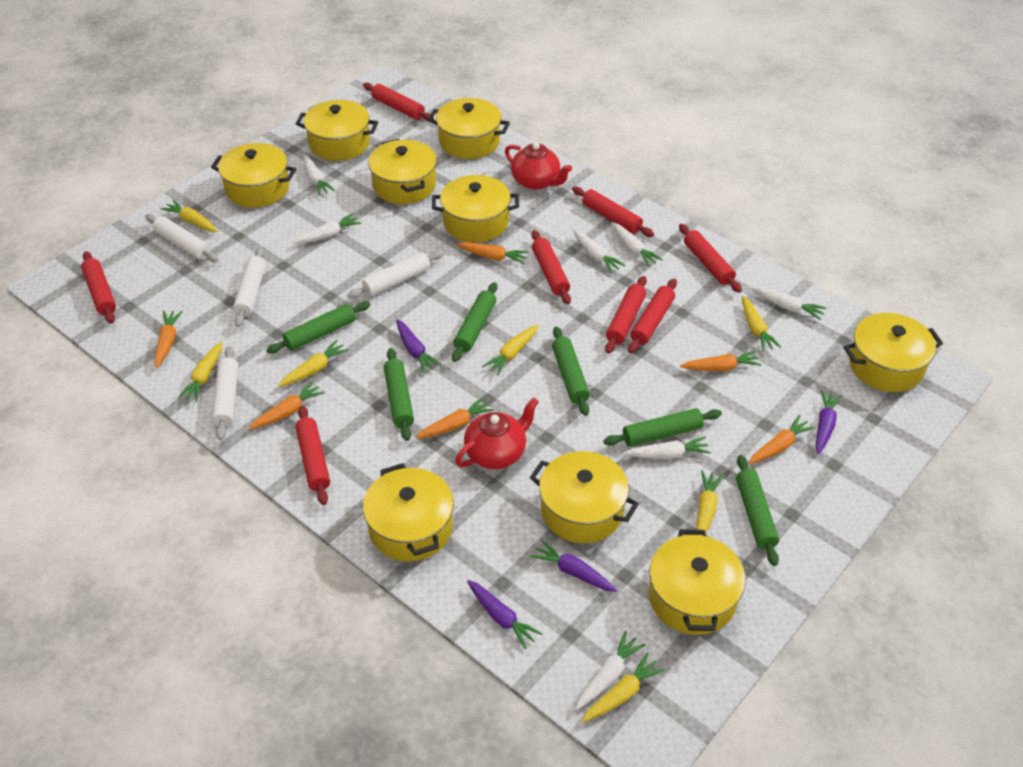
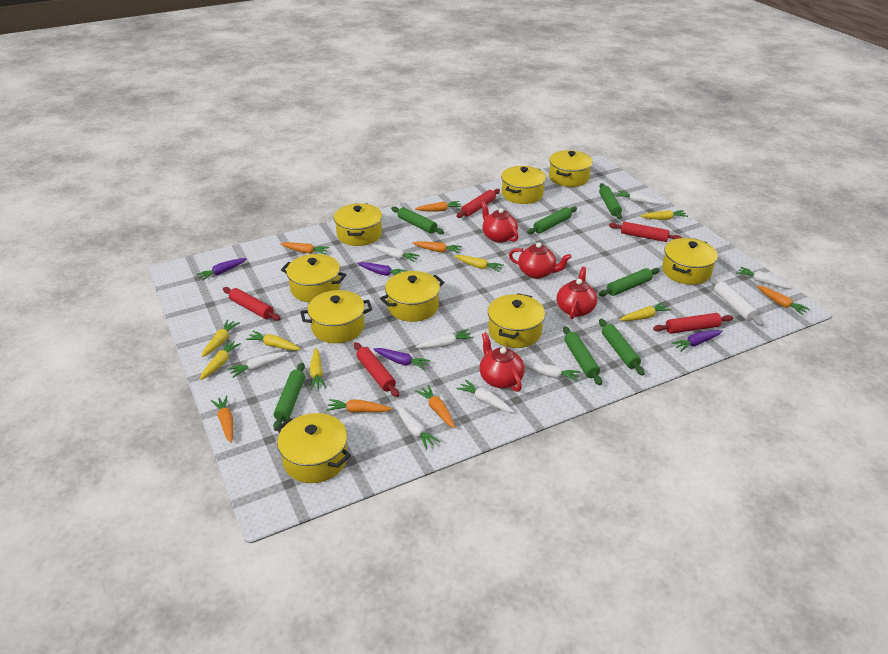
green rolling pin: [266,301,370,354] [384,348,414,441] [452,282,498,362] [552,327,590,416] [604,408,722,447] [736,455,779,566] = 6 -> [273,362,305,431] [391,207,444,234] [527,207,577,234] [563,326,602,385] [599,183,622,219] [599,268,660,296] [599,319,645,376] = 7
orange carrot: [154,311,183,368] [249,381,325,430] [415,397,494,439] [456,242,529,264] [680,351,761,371] [749,415,815,464] = 6 -> [211,396,233,443] [281,242,329,254] [326,399,392,413] [412,241,462,253] [415,201,462,212] [416,385,455,429] [757,286,810,315] = 7
red rolling pin: [81,251,116,323] [295,406,330,505] [363,83,434,122] [531,230,571,304] [572,187,654,237] [605,276,647,354] [628,279,677,353] [679,224,742,293] = 8 -> [223,287,281,321] [354,342,399,397] [456,189,500,218] [609,222,682,242] [653,313,733,334] = 5
red teapot: [455,397,539,469] [505,142,572,190] = 2 -> [480,332,525,392] [481,202,518,243] [509,242,571,279] [557,267,597,319] = 4
white carrot: [292,213,361,244] [303,154,335,196] [573,229,626,273] [576,631,646,710] [612,222,663,267] [624,436,711,459] [751,287,827,320] = 7 -> [228,352,289,378] [373,245,419,262] [396,405,440,450] [416,329,473,348] [457,380,514,412] [523,362,581,382] [615,191,662,205] [736,267,792,288] = 8
white rolling pin: [145,214,219,262] [212,346,238,440] [233,247,266,327] [347,250,444,299] = 4 -> [709,277,763,326] = 1

